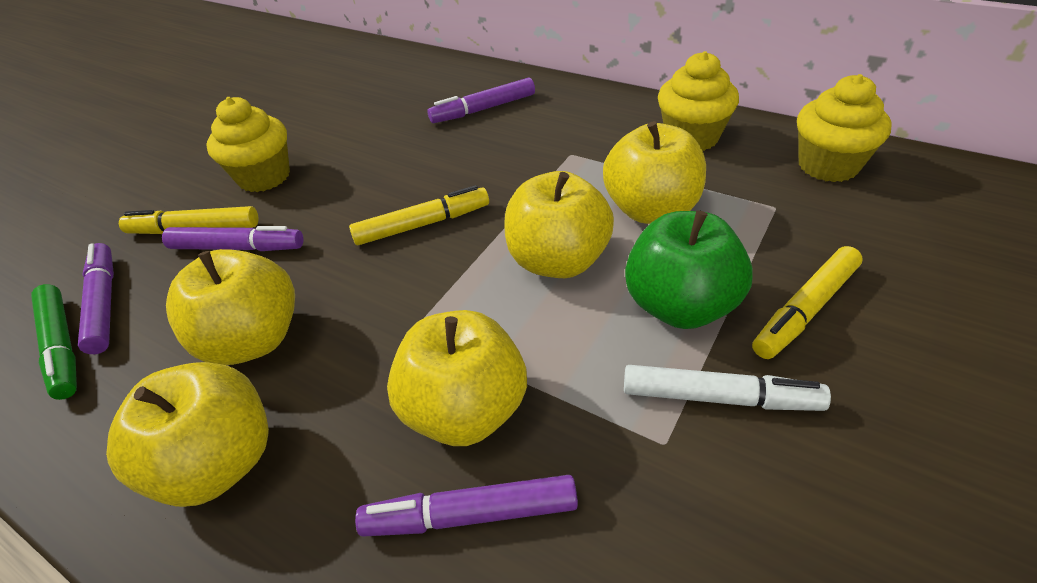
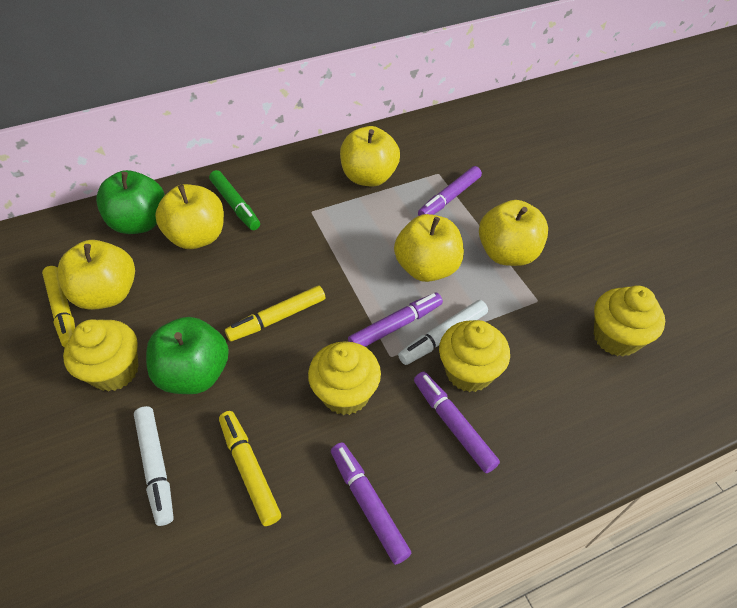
green apple: [625,210,753,329] = 1 -> [96,170,165,234] [146,317,229,394] = 2
white marker: [624,365,831,411] = 1 -> [134,406,174,526] [398,300,488,365] = 2
yellow cupcake: [206,97,290,192] [658,51,739,151] [797,74,892,182] = 3 -> [63,319,139,391] [308,341,381,415] [439,320,510,392] [594,285,665,357] = 4

